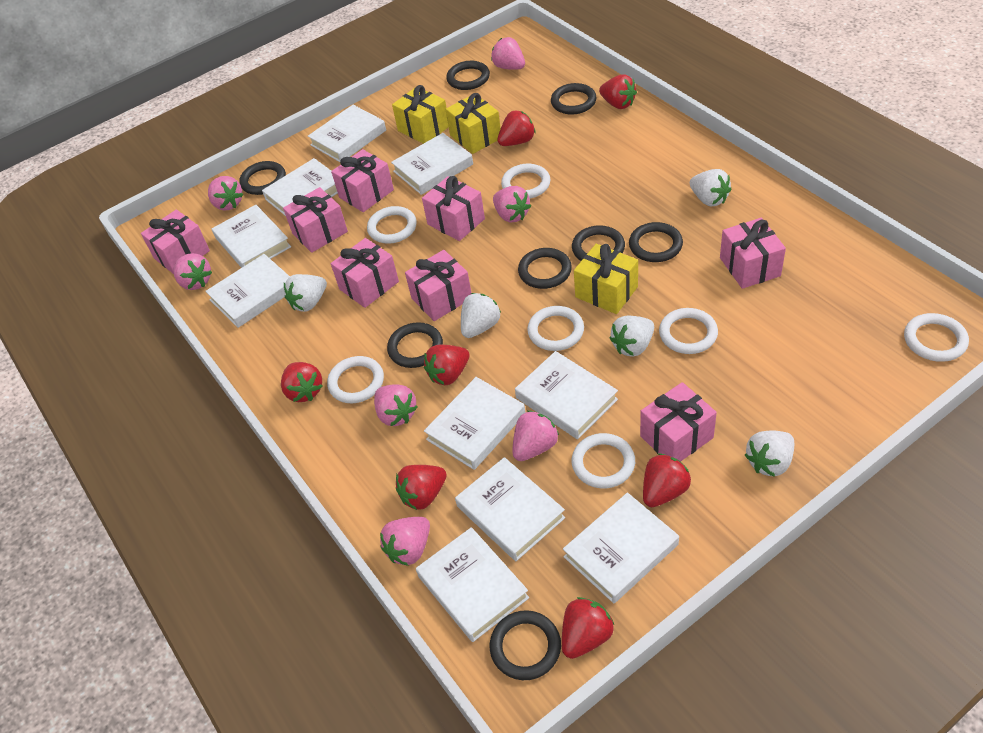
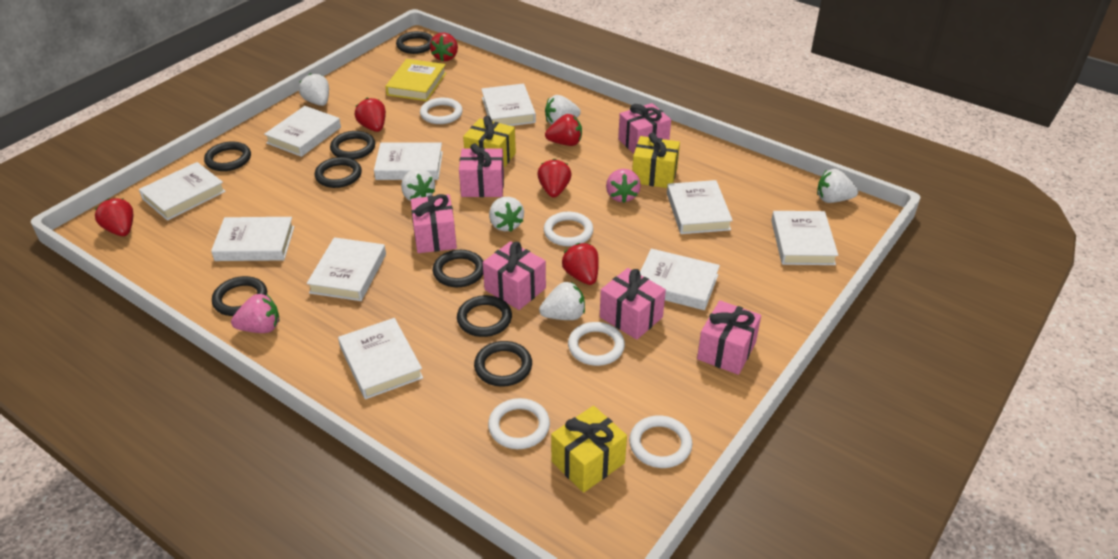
pink gift: [141,210,210,274] [283,187,348,253] [331,149,394,212] [331,238,399,308] [405,250,471,321] [422,176,485,241] [640,382,717,462] [720,217,786,289] = 8 -> [411,194,457,253] [459,143,504,197] [483,241,546,310] [600,268,666,340] [618,103,671,154] [697,300,761,375] = 6
pink strawberry: [174,253,212,290] [208,176,243,211] [374,384,418,426] [380,517,430,566] [491,37,525,70] [493,186,531,223] [512,411,559,461] = 7 -> [231,294,280,333] [606,169,641,203] = 2
red strawberry: [281,362,323,402] [396,465,447,510] [424,345,470,385] [497,111,535,146] [562,597,614,659] [599,74,637,109] [643,453,691,507] = 7 -> [95,198,133,236] [355,98,386,132] [430,33,458,61] [537,159,572,198] [545,114,582,146] [562,243,599,285] = 6
white ring: [327,356,384,403] [367,206,417,244] [501,164,550,199] [527,306,584,351] [572,433,635,488] [659,308,718,354] [904,313,969,362] = 7 -> [420,98,463,124] [488,398,550,449] [544,212,593,246] [568,322,625,366] [629,415,692,468] = 5
white strawberry: [284,274,327,312] [461,293,501,338] [610,316,654,357] [690,169,732,207] [745,430,794,477] = 5 -> [299,73,329,106] [401,169,435,201] [489,197,524,232] [539,282,585,320] [545,95,581,125] [817,169,858,203] = 6
yellow book: none = 0 -> [385,59,446,101] = 1

